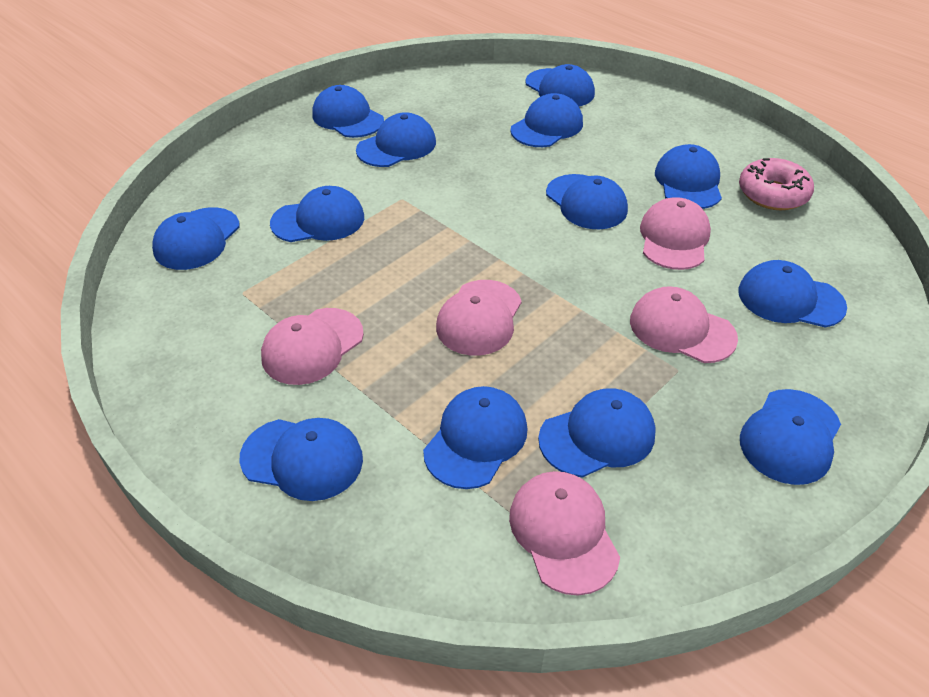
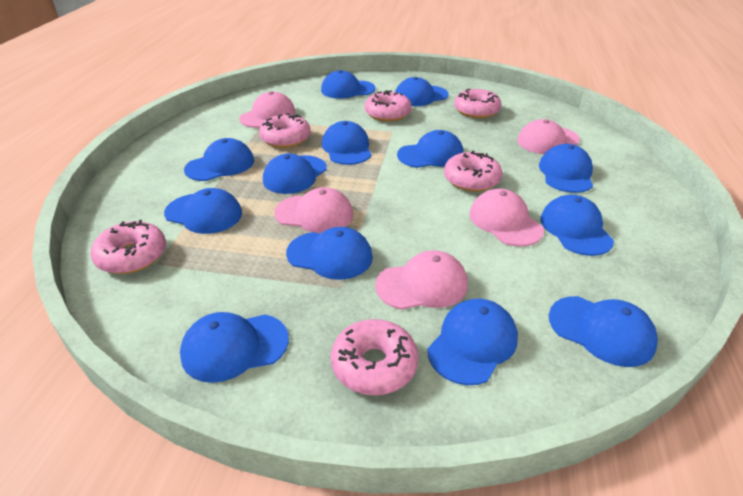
pink donut: [739,158,814,210] = 1 -> [91,220,166,274] [259,113,311,148] [331,319,418,395] [365,90,412,122] [444,151,502,192] [454,89,502,118] = 6

